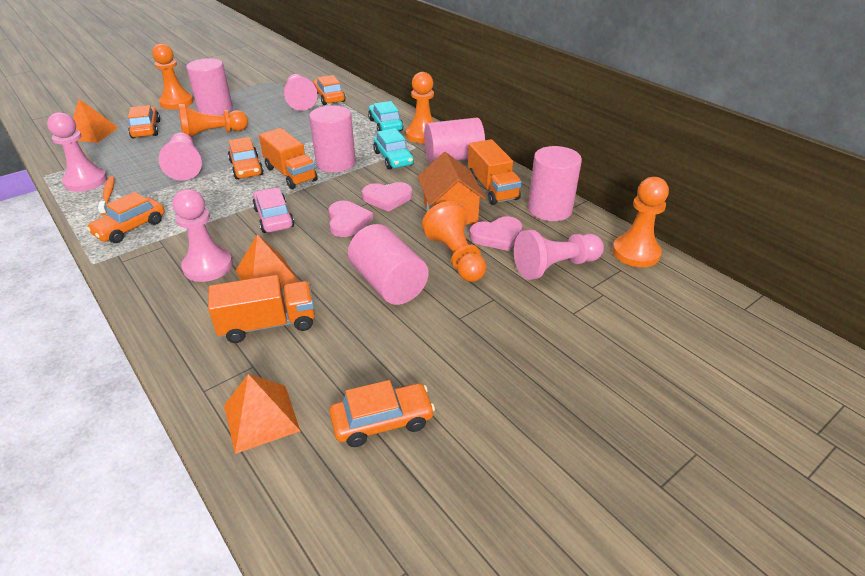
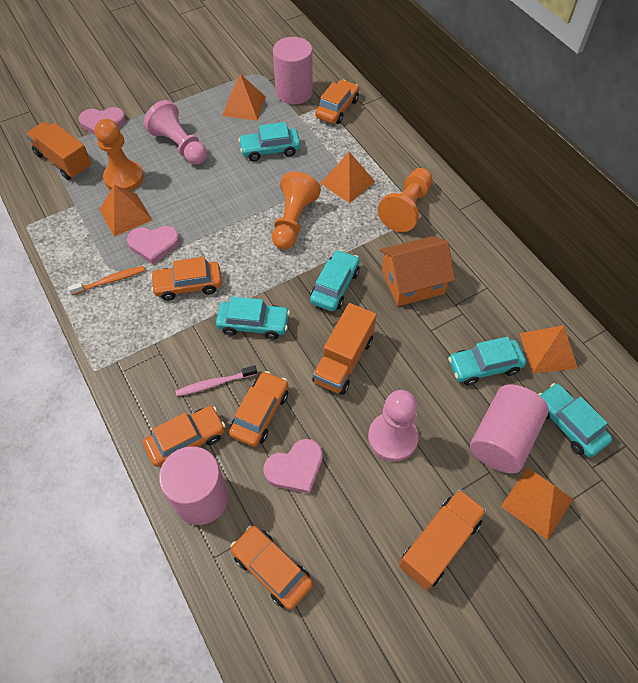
orange pawn: [152,44,193,109] [178,104,248,137] [406,72,434,143] [422,201,486,282] [612,177,669,267] = 5 -> [95,119,144,191] [272,172,321,249] [378,168,432,232] = 3
orange pyramid: [73,99,119,143] [224,374,300,454] [236,234,299,287] = 3 -> [99,185,152,236] [222,74,266,121] [320,152,375,203] [501,467,573,540] [520,325,578,373] = 5
pink car: [252,188,295,233] = 1 -> none = 0
pink cylinder: [186,58,233,115] [309,105,356,173] [348,224,429,305] [424,118,485,163] [528,146,582,221] = 5 -> [159,446,229,525] [273,37,313,105] [470,384,549,474] = 3
pink pawn: [47,112,107,192] [159,132,202,181] [172,189,233,282] [284,74,318,111] [514,230,604,280] = 5 -> [144,100,207,165] [368,390,419,462] = 2
pink toothbrush: none = 0 -> [175,365,257,396] = 1
turquoise car: [368,101,403,131] [373,128,414,169] = 2 -> [216,297,290,339] [238,122,300,161] [310,250,360,311] [448,336,526,385] [538,383,612,457] = 5

